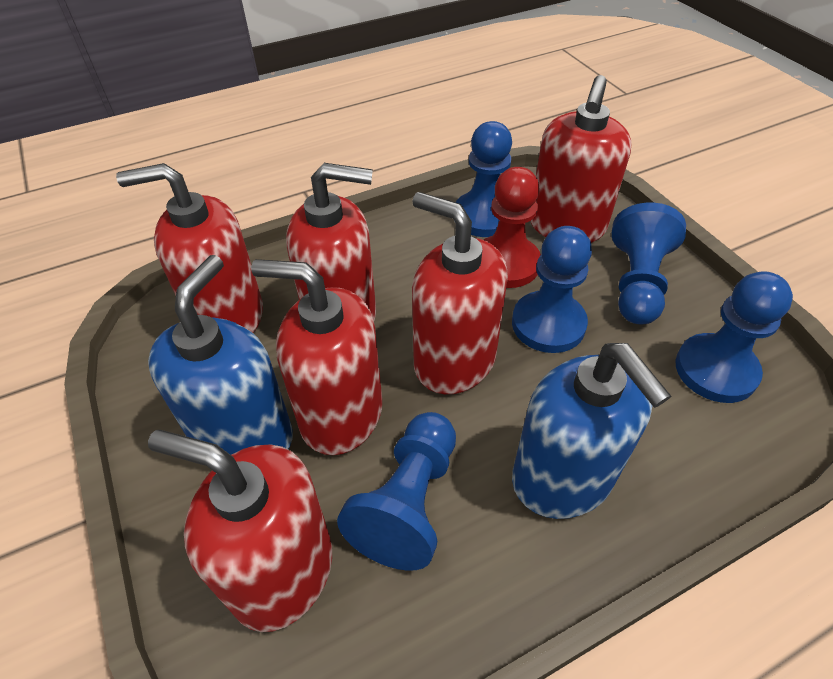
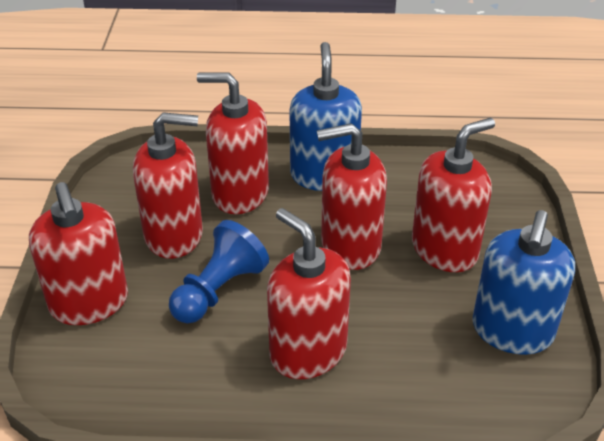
blue pawn: [337,412,456,571] [456,121,512,237] [512,226,592,353] [612,203,686,324] [676,271,793,403] = 5 -> [169,220,269,323] = 1
red pawn: [484,167,541,288] = 1 -> none = 0

